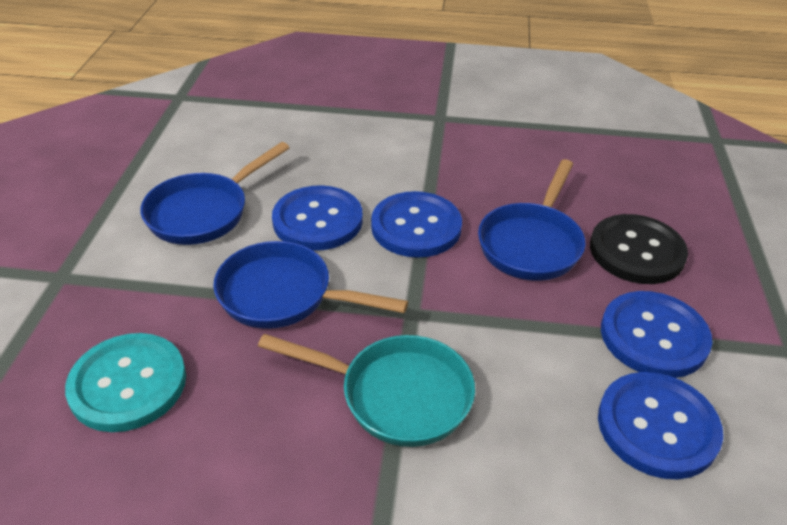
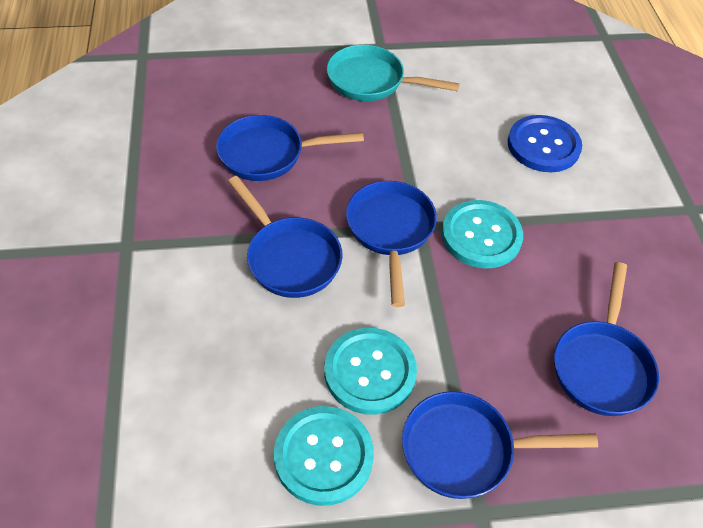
black button: [590,214,688,284] = 1 -> none = 0
blue button: [272,185,363,251] [371,191,462,258] [598,372,723,480] [601,291,712,378] = 4 -> [508,115,582,172] = 1
blue pan: [140,142,289,245] [213,241,408,329] [478,159,585,281] = 3 -> [216,115,364,181] [228,176,343,298] [346,181,437,307] [402,391,598,499] [554,262,659,416] = 5
turquoise button: [65,333,186,432] = 1 -> [274,406,374,506] [324,328,417,415] [442,200,523,268] = 3

